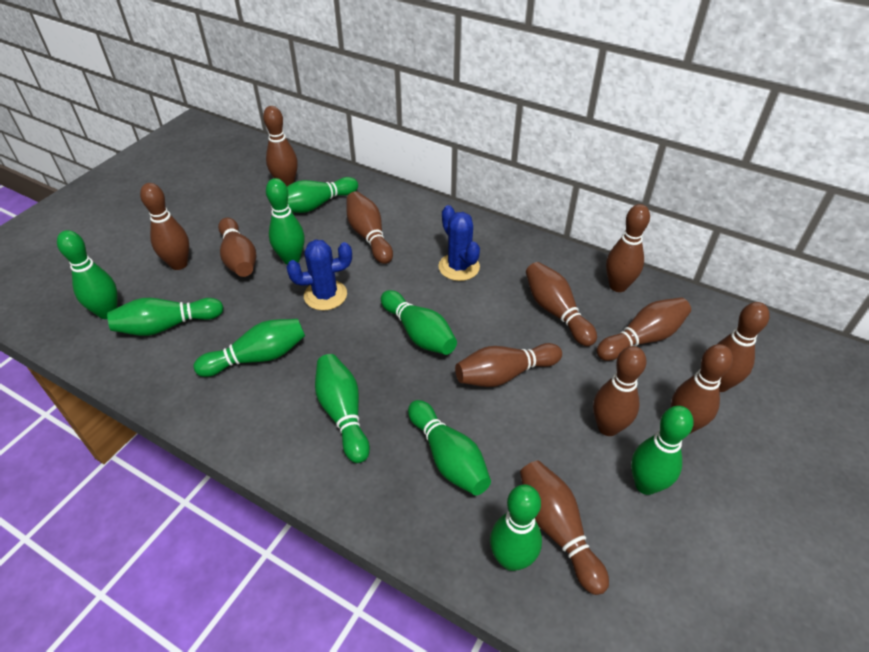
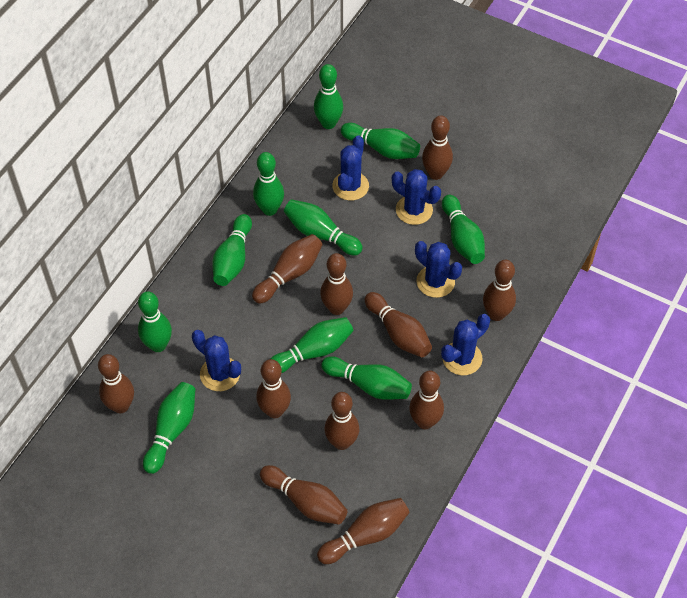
blue cactus: [286,240,352,311] [438,205,480,281] = 2 -> [192,330,241,391] [332,135,369,201] [392,169,441,225] [415,241,462,298] [441,314,490,375] = 5
brown bowling pin: [140,183,189,270] [218,217,256,277] [263,106,298,186] [346,191,393,264] [455,343,562,387] [520,461,609,595] [526,262,597,346] [593,346,646,436] [597,297,691,361] [606,204,650,292] [671,344,733,434] [716,302,770,392] = 12 -> [98,354,134,413] [252,234,323,304] [256,359,291,418] [260,465,347,525] [317,498,410,564] [320,253,353,315] [325,392,359,450] [364,292,432,357] [409,371,444,429] [422,116,453,180] [483,260,516,321] = 11

